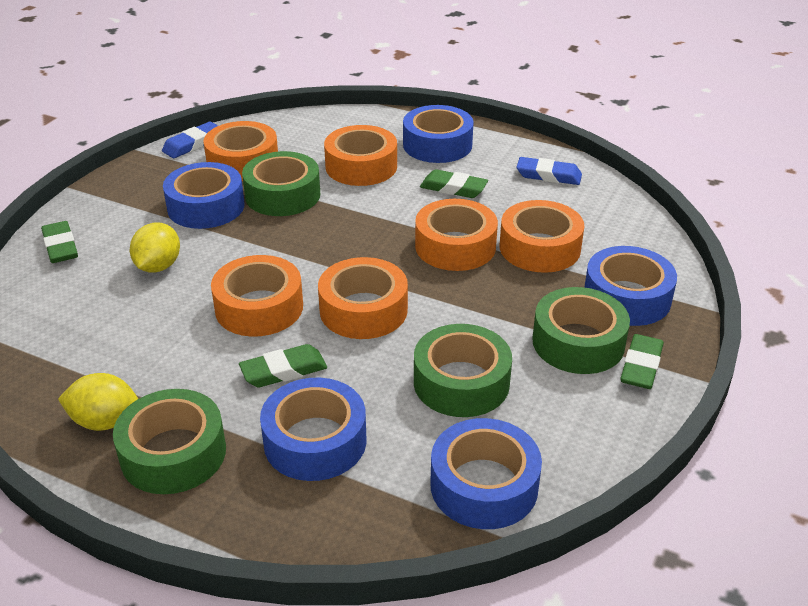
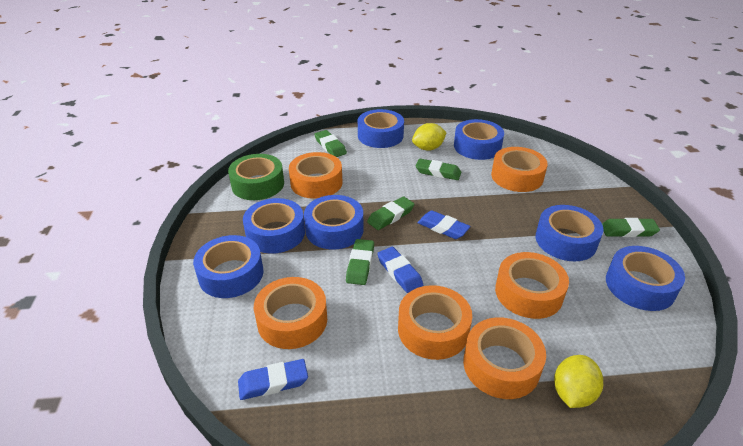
blue eraser: [162,122,218,158] [516,157,582,185] = 2 -> [238,359,308,400] [377,247,423,293] [417,211,471,239] = 3
blue tape: [163,162,245,229] [260,378,366,481] [403,105,474,163] [430,418,542,529] [584,246,677,326] = 5 -> [193,235,264,298] [243,198,305,254] [304,195,363,249] [358,109,404,148] [454,119,504,160] [536,205,604,261] [606,246,685,311] = 7
green eraser: [41,221,78,263] [239,344,327,388] [420,169,488,198] [621,334,664,389] = 4 -> [314,130,347,157] [346,239,374,285] [367,196,415,230] [416,159,461,180] [602,218,660,237] = 5
green tape: [113,389,226,494] [242,151,320,216] [414,324,512,417] [532,287,630,374] = 4 -> [228,154,284,200] = 1

